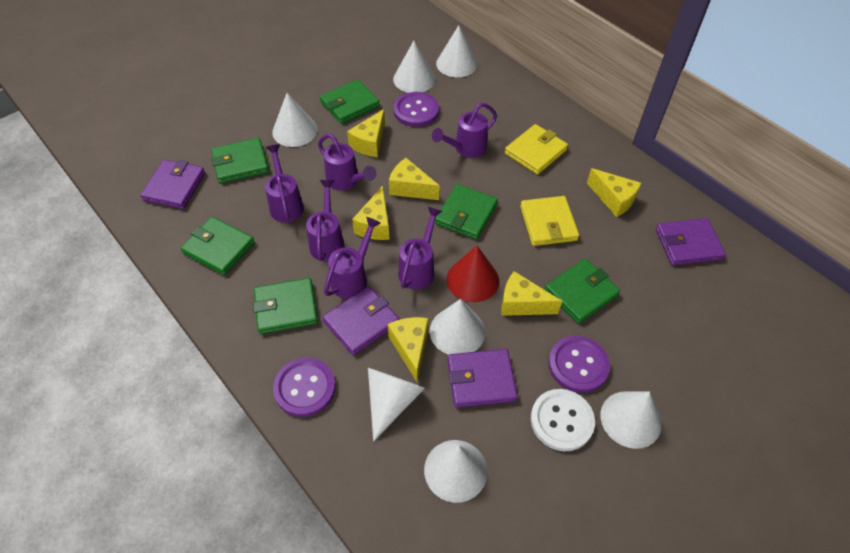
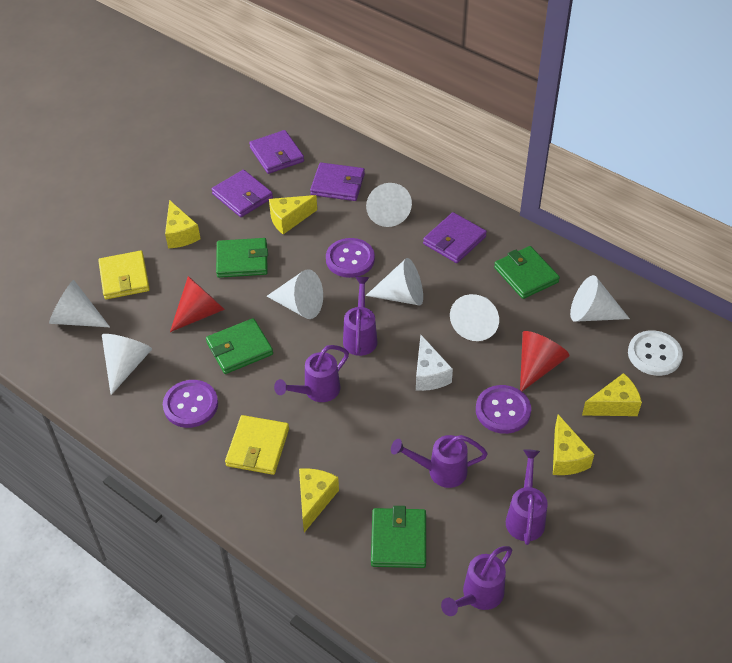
green wallet: [181,217,255,275] [211,138,269,183] [253,278,318,334] [320,79,380,124] [435,184,498,240] [544,259,620,324] = 6 -> [206,318,273,374] [216,238,268,278] [371,506,426,568] [494,246,560,299] = 4
purple watering can: [265,144,304,223] [306,180,345,261] [318,134,377,190] [324,217,381,299] [398,207,442,290] [432,103,497,158] = 6 -> [274,345,349,402] [343,277,378,356] [391,435,488,488] [441,546,513,616] [506,449,548,545] = 5
red cone: [446,246,499,302] = 1 -> [170,276,225,332] [520,331,570,391] = 2
white cheese: none = 0 -> [416,335,453,391] = 1
yellow cheese: [347,109,385,157] [352,186,390,240] [387,317,429,382] [389,158,440,200] [501,271,562,316] [587,168,641,217] = 6 -> [165,200,200,248] [269,195,317,234] [299,468,339,533] [553,415,594,475] [582,373,642,416] = 5

